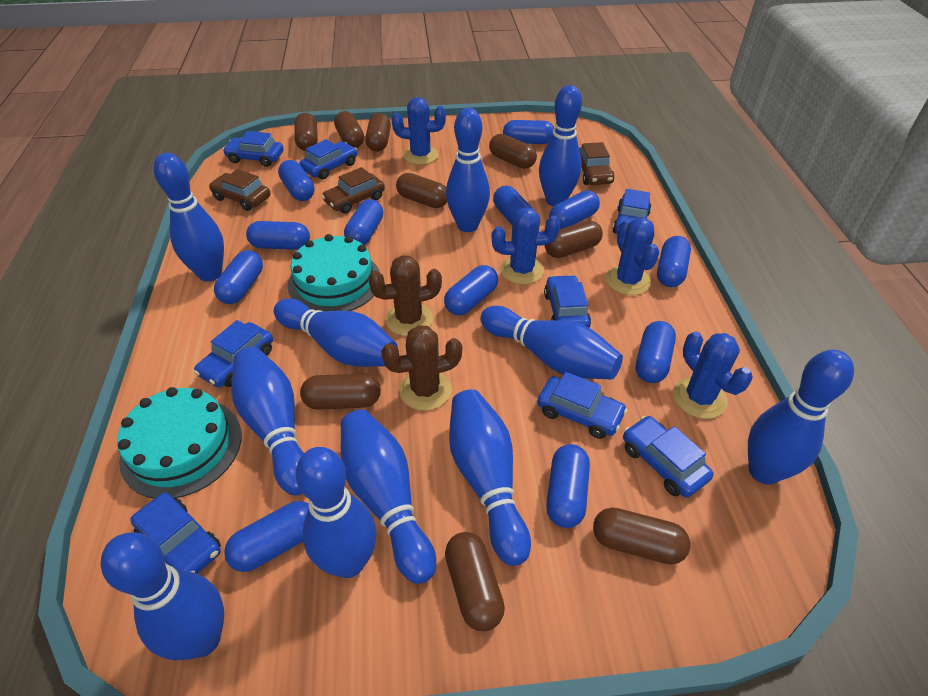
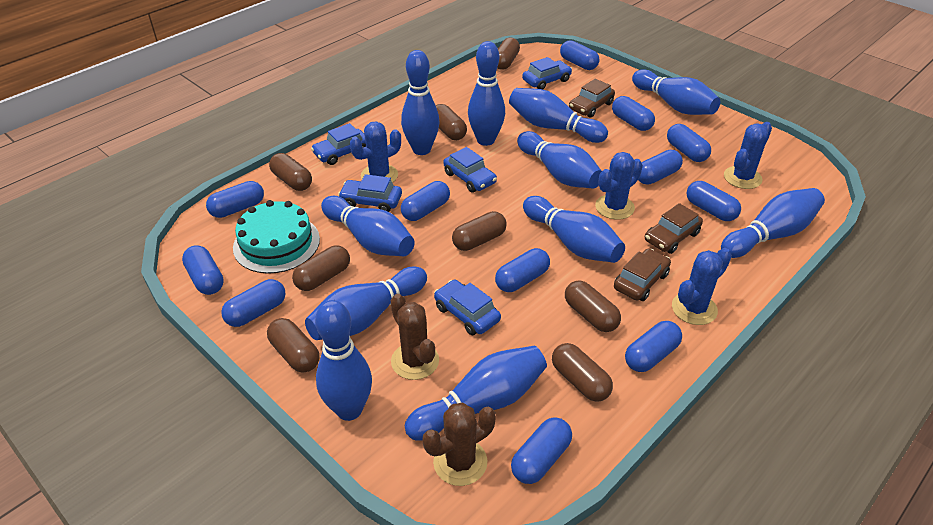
blue car: [130,493,221,574] [194,320,273,387] [223,131,284,167] [300,139,357,179] [537,372,627,439] [544,275,591,328] [613,189,651,234] [623,416,713,498] = 8 -> [311,123,366,165] [338,174,402,212] [434,280,501,335] [443,147,497,192] [522,57,572,90] = 5
brown capsule: [294,113,318,151] [300,373,381,410] [334,111,364,148] [365,113,391,152] [396,173,447,208] [445,532,505,631] [489,134,537,169] [545,220,603,258] [593,507,691,564] = 9 -> [267,318,319,373] [269,153,312,191] [292,245,350,291] [436,104,467,140] [452,211,507,251] [497,38,520,70] [552,343,613,402] [565,280,621,332] = 8
turquoise cake: [117,387,242,498] [288,234,380,311] = 2 -> [233,200,320,274] = 1

